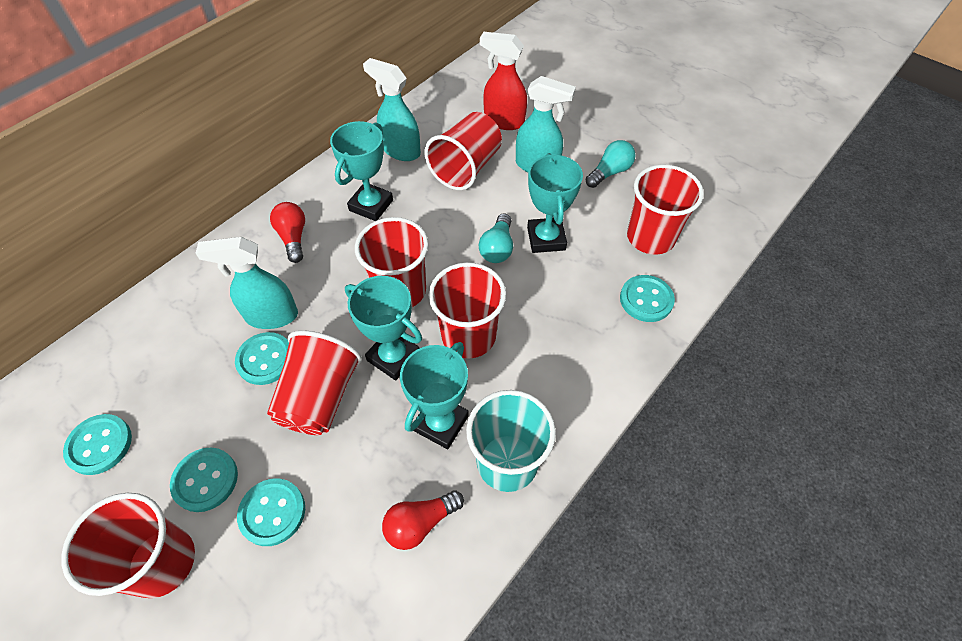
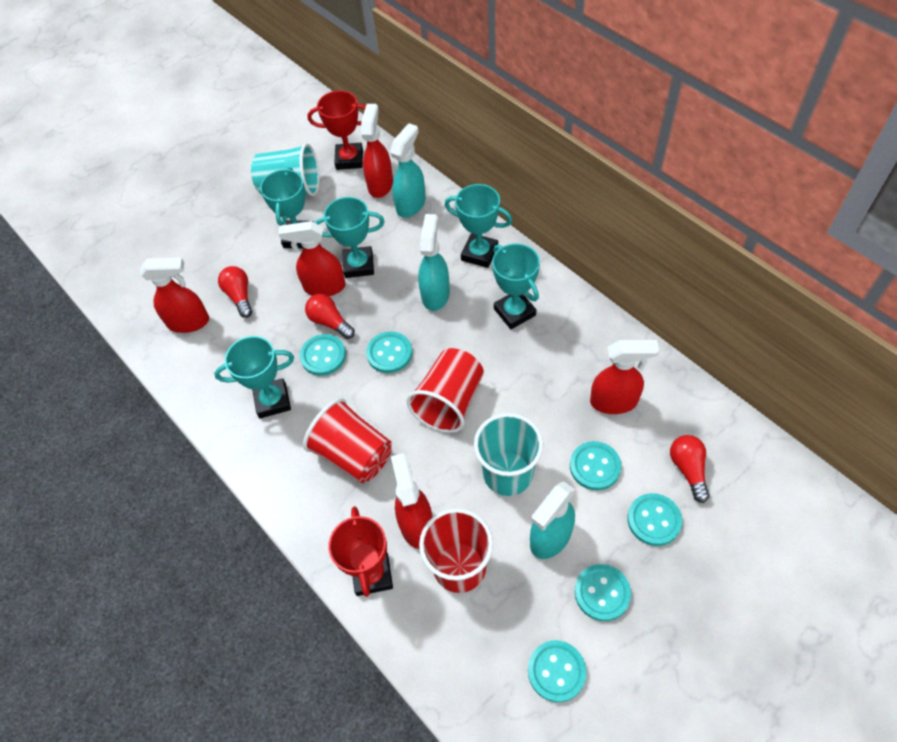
red cup: [61,493,195,598] [267,330,362,435] [355,217,429,307] [424,112,502,190] [429,262,506,359] [627,165,704,255] = 6 -> [303,398,392,483] [406,348,484,433] [419,508,493,593] = 3
red light bulb: [270,202,305,263] [382,490,464,550] = 2 -> [218,266,252,318] [305,294,355,339] [670,435,710,503] = 3
red spray bottle: [480,32,527,130] = 1 -> [140,258,209,333] [279,221,346,296] [361,104,393,198] [391,453,433,549] [590,340,659,414] = 5
red trophy: none = 0 -> [308,90,366,170] [328,506,393,597] = 2
turquoise button: [63,414,132,475] [170,448,238,512] [235,332,289,385] [237,479,305,546] [620,275,675,322] = 5 -> [300,334,346,376] [366,331,412,373] [528,640,586,702] [570,441,621,490] [575,564,631,621] [627,493,682,546] = 6
turquoise cup: [466,390,556,492] = 1 -> [251,143,320,196] [474,413,543,496] = 2
turquoise light bulb: [479,213,513,263] [585,140,636,188] = 2 -> none = 0
turquoise trophy: [330,121,393,221] [345,276,422,381] [400,342,469,449] [527,153,583,253] = 4 -> [214,336,294,418] [260,167,314,249] [315,197,385,278] [445,184,512,268] [492,243,540,329] = 5

